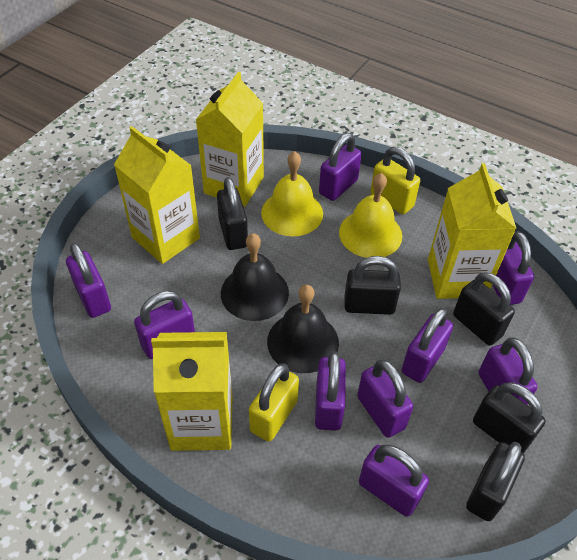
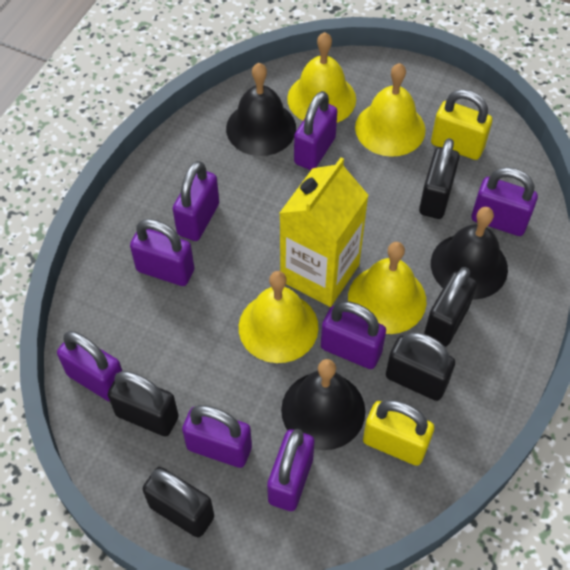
black bell: [221,233,289,321] [267,285,339,373] = 2 -> [226,63,296,156] [281,359,365,450] [431,207,508,300] = 3
purple padlock: [66,243,111,318] [134,291,195,359] [315,351,346,431] [319,133,362,201] [357,360,413,438] [359,444,429,517] [402,308,453,383] [478,338,538,404] [492,231,534,305] = 9 -> [57,331,122,402] [130,219,194,286] [173,161,219,241] [182,405,252,468] [267,429,314,511] [294,91,337,170] [321,301,386,369] [472,167,538,236] = 8
yellow bell: [261,151,323,236] [339,173,402,258] = 2 -> [239,271,318,363] [287,32,356,123] [348,242,426,334] [355,63,426,157] = 4
yellow carton: [114,126,200,264] [151,332,232,451] [196,72,264,207] [428,163,516,299] = 4 -> [280,158,369,307] = 1

